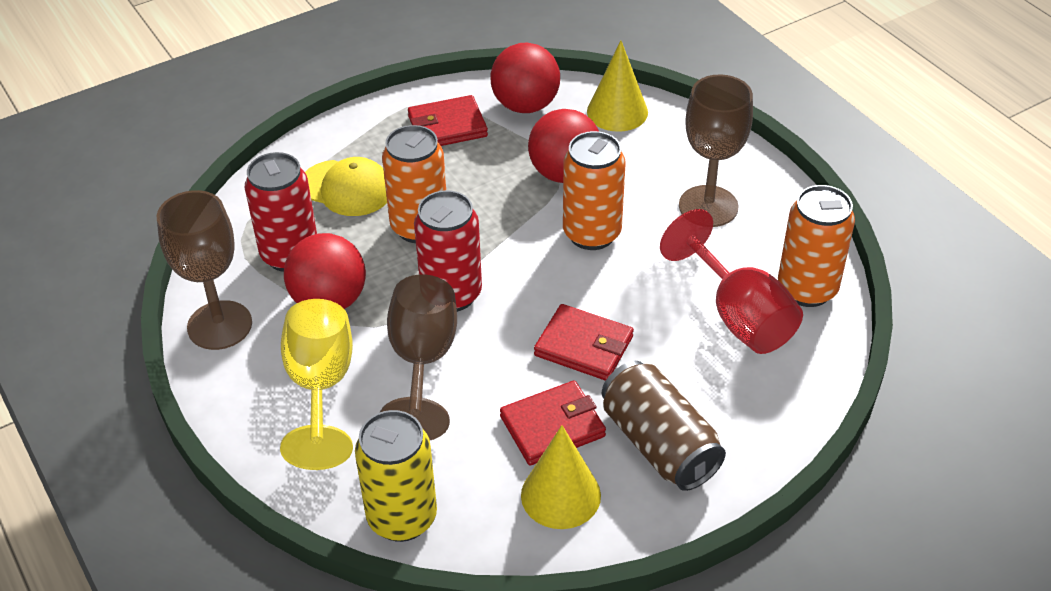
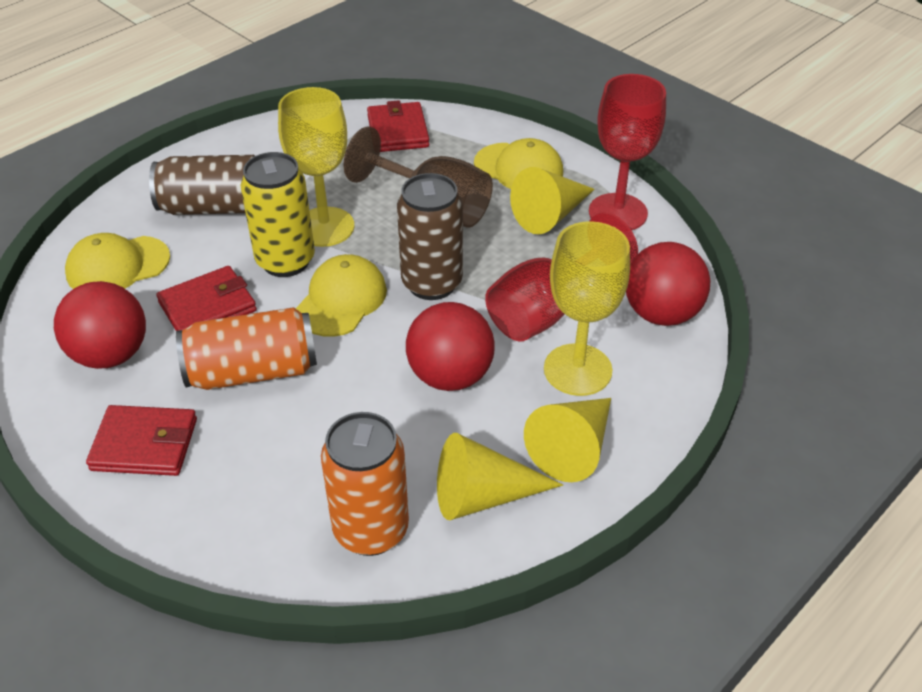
brown can: [602,361,726,491] = 1 -> [149,155,255,215] [397,173,463,300] = 2
brown goblet: [157,190,252,350] [380,275,457,440] [679,74,753,227] = 3 -> [344,126,493,228] = 1
orange can: [382,125,446,243] [563,131,626,250] [778,185,855,307] = 3 -> [176,307,317,390] [321,412,409,556] = 2
red can: [245,152,317,272] [414,190,482,312] = 2 -> none = 0
red goblet: [660,209,803,354] = 1 -> [485,212,638,342] [589,74,666,230] = 2
yellow cap: [305,157,387,216] = 1 -> [65,233,170,289] [296,254,387,337] [474,138,563,189] = 3
yellow cone: [521,425,601,529] [587,41,648,132] = 2 -> [437,433,563,520] [510,167,595,234] [524,398,611,482] = 3
yellow goblet: [280,299,353,470] = 1 -> [278,87,354,247] [544,221,630,396] = 2

